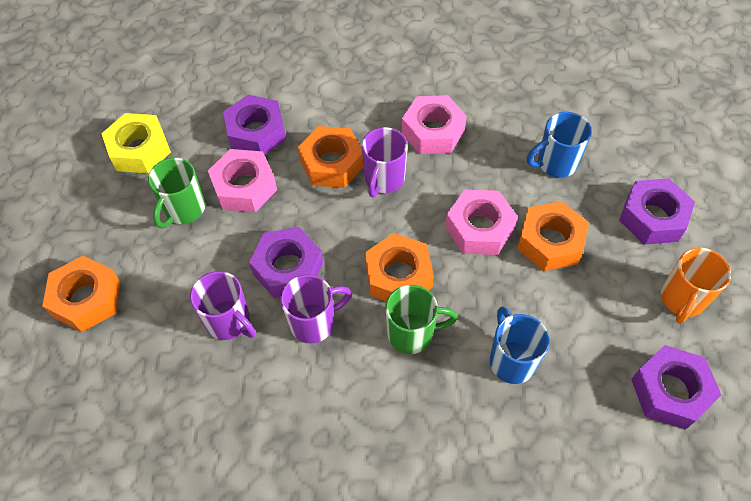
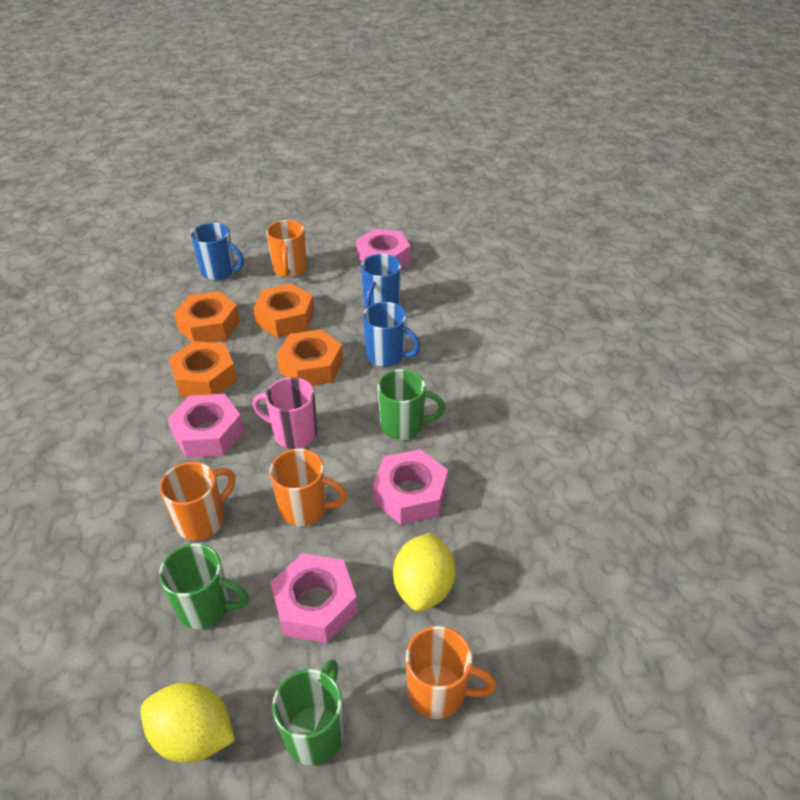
blue mug: [490,306,550,384] [527,112,592,178] = 2 -> [191,223,244,280] [361,254,401,308] [363,302,420,367] = 3
green mug: [148,158,205,228] [385,285,458,354] = 2 -> [159,543,249,629] [272,659,344,765] [378,369,445,440] = 3
orange mug: [661,248,731,324] = 1 -> [160,462,235,541] [266,220,307,277] [270,448,347,526] [406,626,497,719] = 4
pink mug: none = 0 -> [253,377,317,449] = 1
pink nut: [208,149,277,212] [402,95,467,154] [445,190,518,255] = 3 -> [167,394,244,458] [271,553,358,643] [356,229,411,268] [373,449,448,525] = 4
purple mug: [190,271,256,340] [280,274,352,343] [362,127,407,197] = 3 -> none = 0
purple nut: [223,95,286,155] [249,227,323,298] [619,178,695,245] [631,345,721,430] = 4 -> none = 0
yellow lemon: none = 0 -> [141,682,235,763] [393,533,456,612] = 2
yellow nut: [101,113,171,173] = 1 -> none = 0

